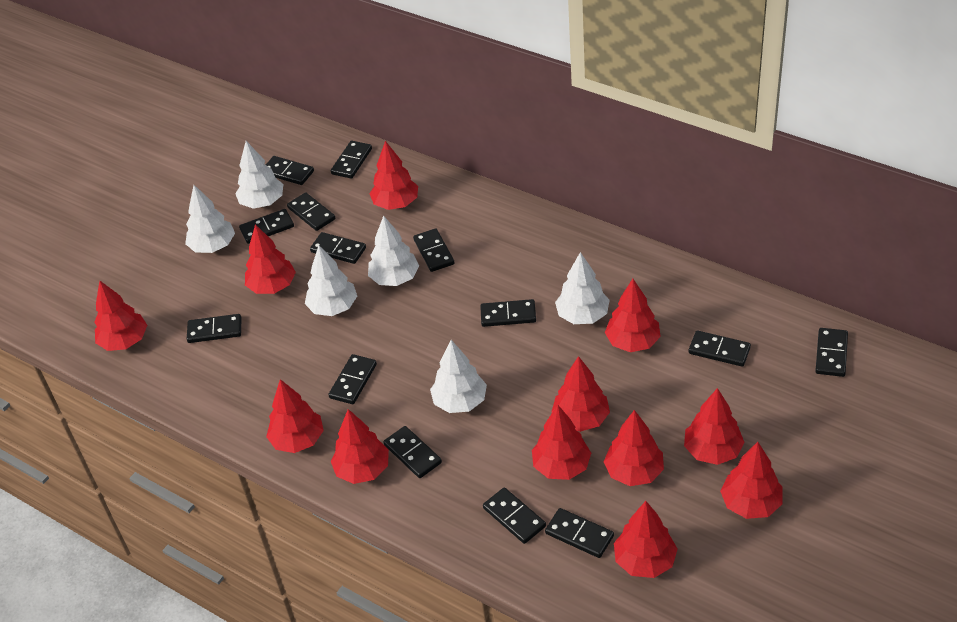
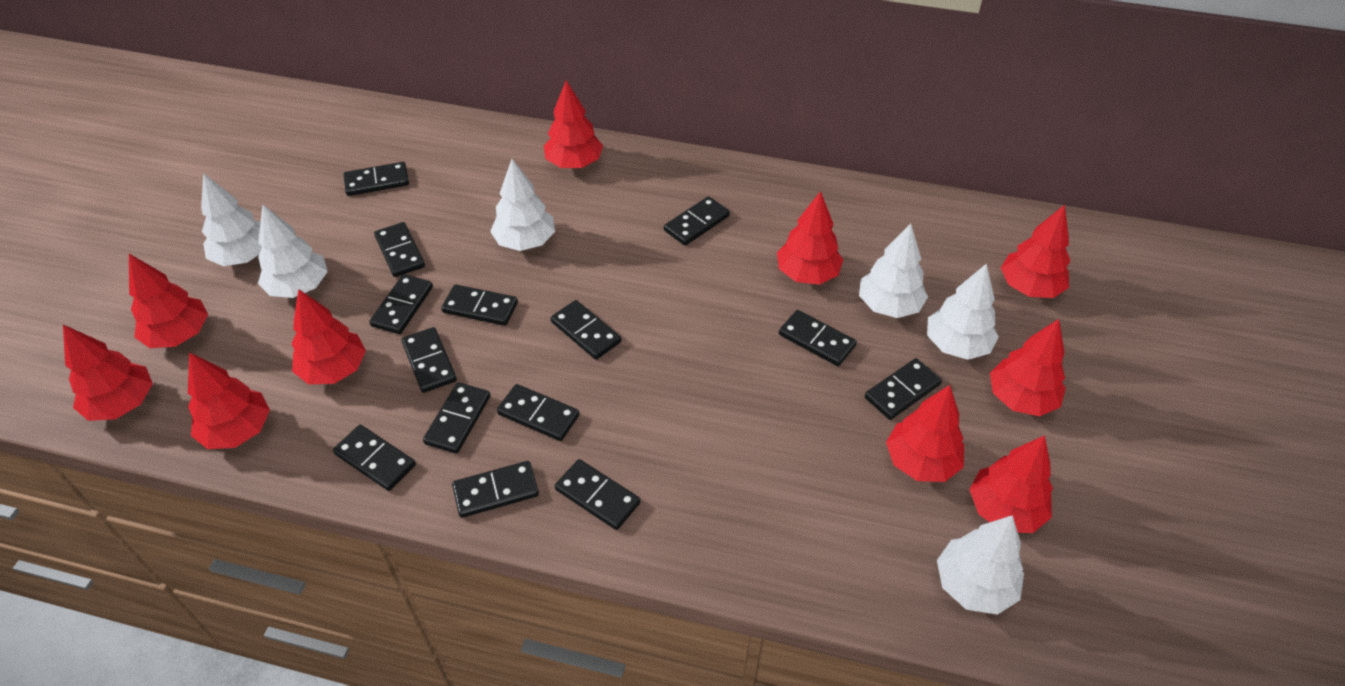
red tree: [94,281,147,351] [245,224,296,294] [266,379,324,453] [331,409,389,484] [370,141,418,210] [532,405,591,480] [552,356,610,432] [604,410,664,486] [605,279,661,352] [614,501,678,578] [684,388,745,465] [720,442,783,519] = 12 -> [63,324,153,421] [129,254,208,348] [188,352,270,449] [291,289,366,384] [544,80,603,168] [777,191,843,285] [886,385,964,482] [970,435,1053,533] [990,319,1066,416] [1001,205,1071,298] = 10

